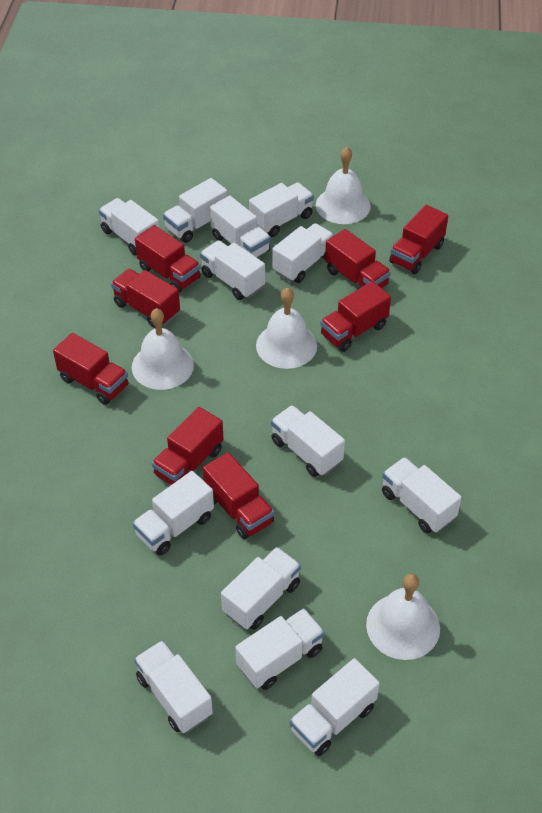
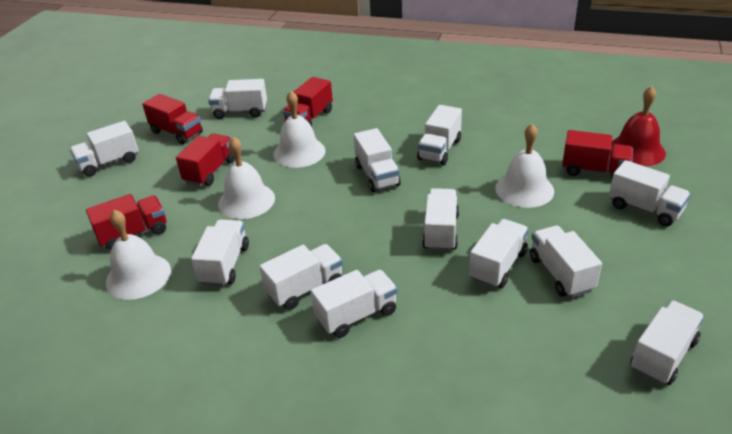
red bell: none = 0 -> [610,86,666,166] = 1
red truck: [53,333,128,405] [111,269,180,328] [135,225,201,293] [152,407,224,485] [203,452,274,539] [320,281,391,352] [325,229,391,289] [389,205,448,274] = 8 -> [86,194,166,251] [142,94,203,144] [176,133,235,186] [283,77,333,127] [562,130,633,178] = 5
white truck: [99,198,159,255] [133,471,214,555] [134,640,213,733] [163,178,228,243] [200,240,265,300] [210,196,271,258] [221,547,301,630] [235,608,325,690] [249,183,314,237] [271,405,345,477] [272,223,334,283] [290,658,380,756] [382,457,462,533] = 13 -> [70,121,138,177] [191,220,249,287] [208,79,267,119] [259,244,343,310] [311,270,398,338] [354,128,401,192] [417,105,462,165] [422,188,459,251] [469,219,529,288] [530,226,602,298] [609,160,691,226] [630,300,704,385] = 12

